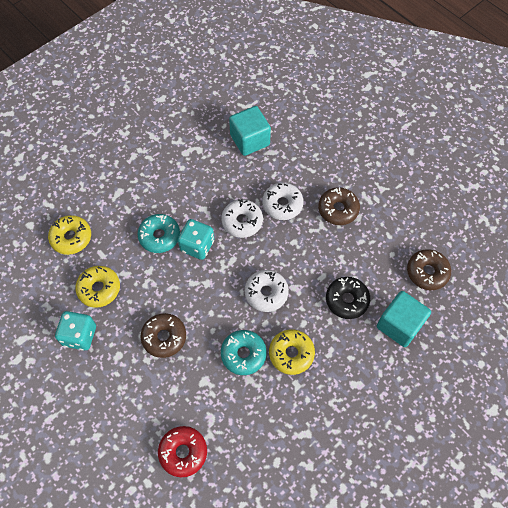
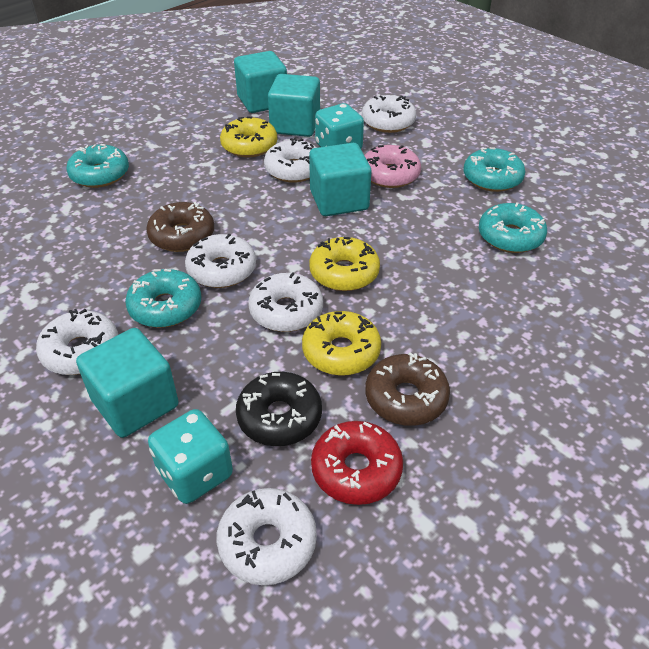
brown donut: [141,313,186,358] [318,187,360,225] [407,249,451,290] = 3 -> [146,202,214,252] [365,352,450,426] = 2
pink donut: none = 0 -> [364,145,421,188] = 1
turquoise cube: [229,106,271,156] [377,291,431,347] = 2 -> [76,328,179,438] [234,51,287,113] [268,74,320,137] [309,143,371,216] = 4
turquoise donut: [137,214,180,253] [221,330,267,375] = 2 -> [66,144,129,188] [125,269,201,328] [463,147,525,192] [479,202,547,253] = 4
white donut: [221,199,263,238] [245,270,289,312] [262,183,304,220] = 3 -> [36,309,118,375] [185,234,256,288] [217,488,317,585] [248,272,323,332] [264,138,317,182] [362,95,416,133] = 6

